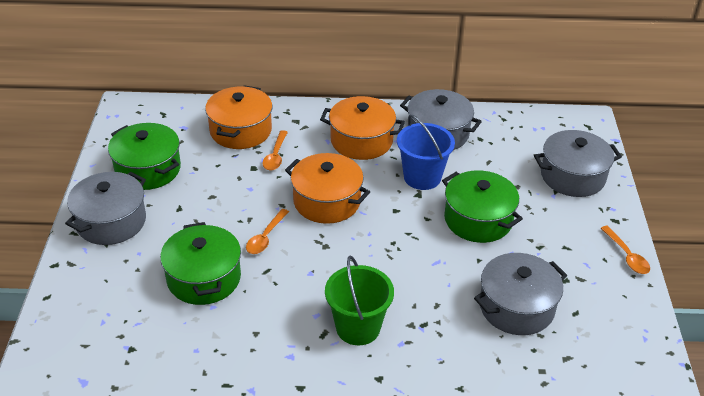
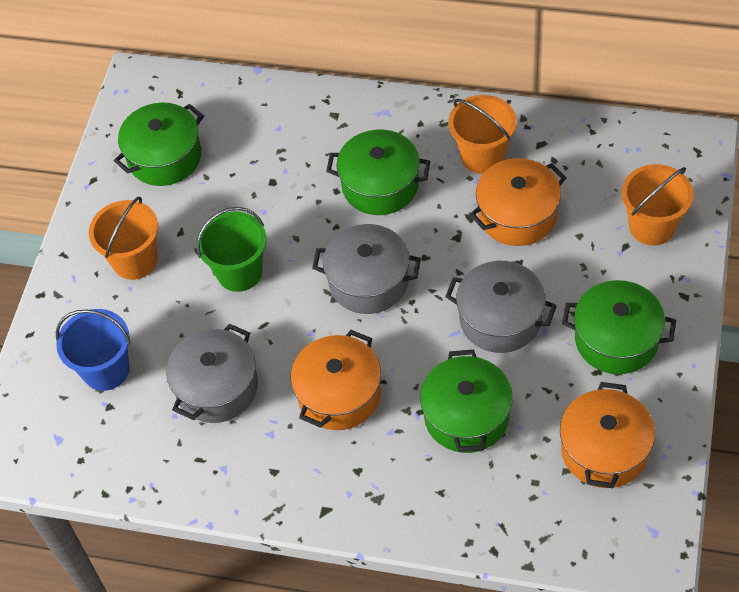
green pot: [108,123,181,190] [160,222,241,305] [442,170,523,243] = 3 -> [114,103,204,186] [326,130,430,215] [420,350,512,453] [562,280,676,374] = 4
grey pot: [65,172,146,245] [400,89,482,150] [474,253,567,335] [534,130,622,197] = 4 -> [166,324,258,423] [312,224,421,314] [445,261,557,353] = 3
orange bucket: none = 0 -> [89,196,158,280] [449,95,517,174] [621,164,694,246] = 3
orange spoon: [246,209,289,254] [262,130,288,170] [601,226,650,274] = 3 -> none = 0

